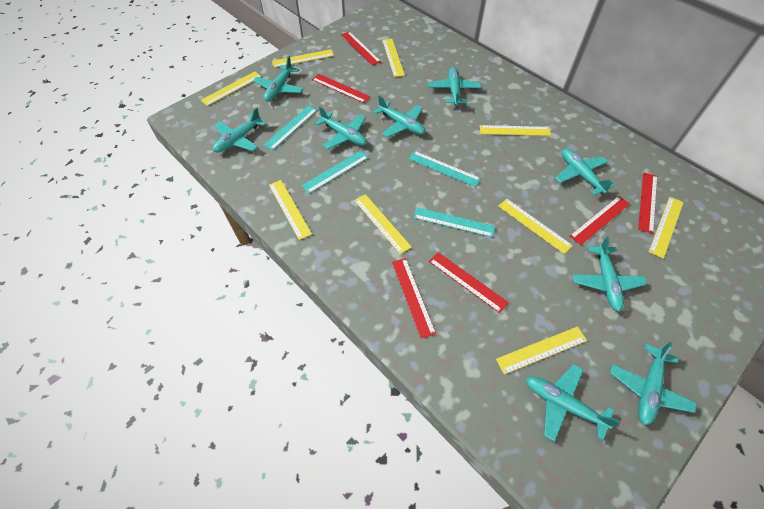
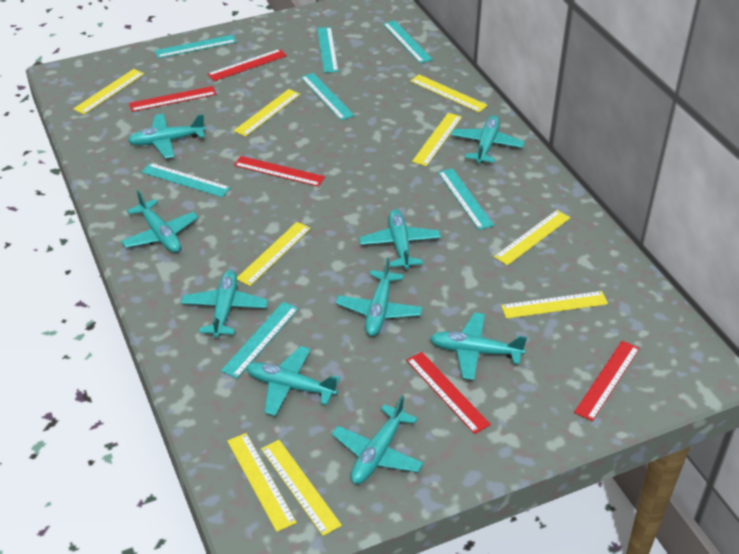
red ruler: [312,74,370,103] [341,31,381,65] [392,258,436,338] [429,252,509,313] [569,196,630,245] [638,173,657,234] = 6 -> [129,86,217,112] [207,49,287,81] [234,156,325,187] [406,352,491,434] [574,341,640,421] = 5
turquoise ruler: [263,106,317,150] [301,150,369,194] [409,151,481,187] [414,207,495,237] = 4 -> [142,163,231,197] [155,35,237,58] [221,302,299,379] [301,73,355,120] [317,27,338,73] [383,21,433,63] [438,168,494,230] = 7

